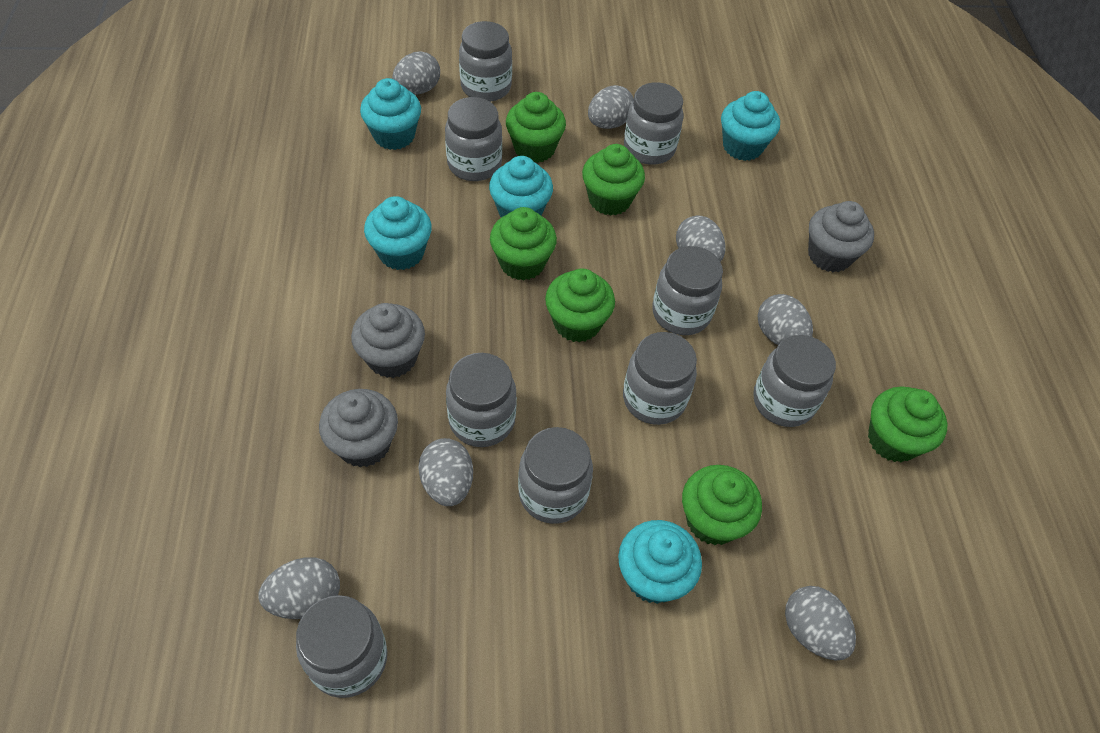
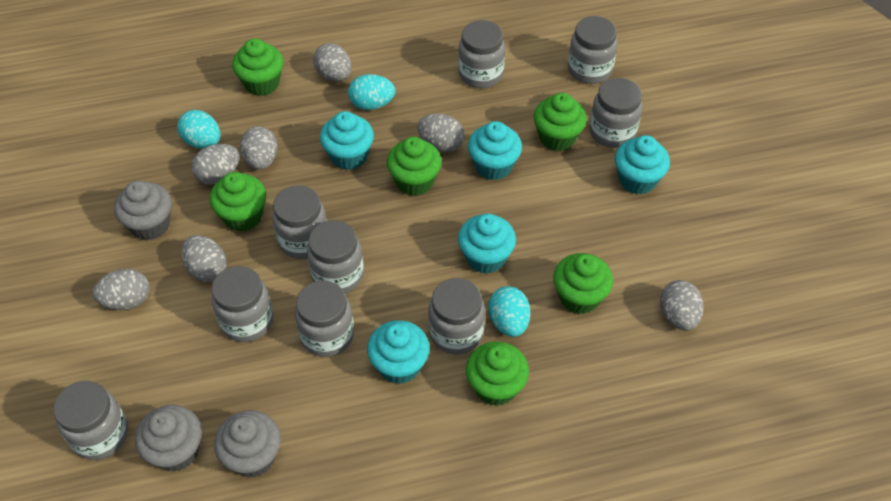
turquoise egg: none = 0 -> [177,110,220,149] [348,74,395,110] [488,286,530,337] = 3

